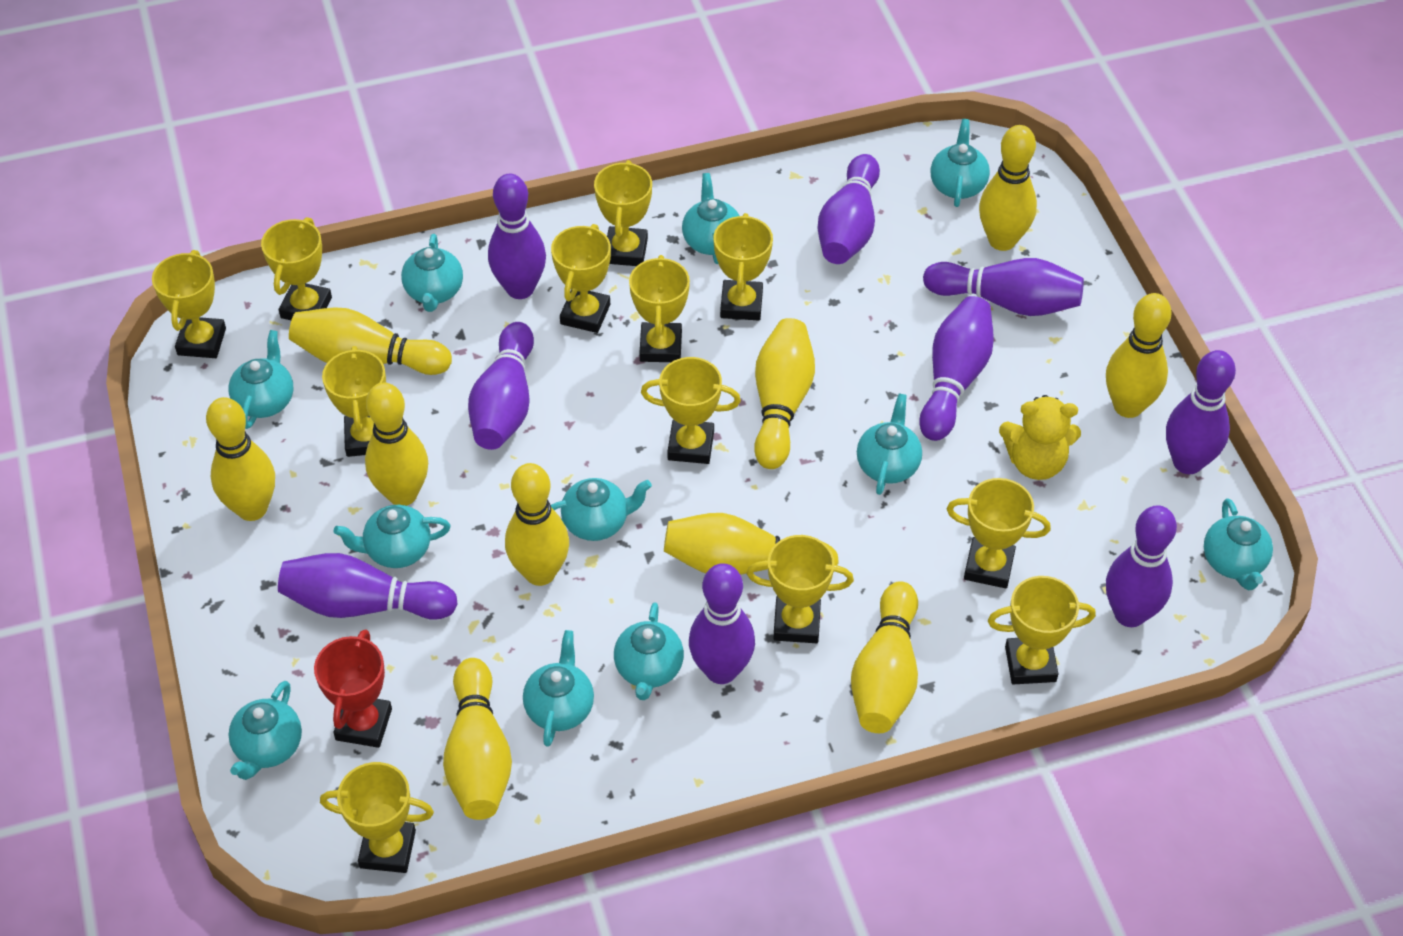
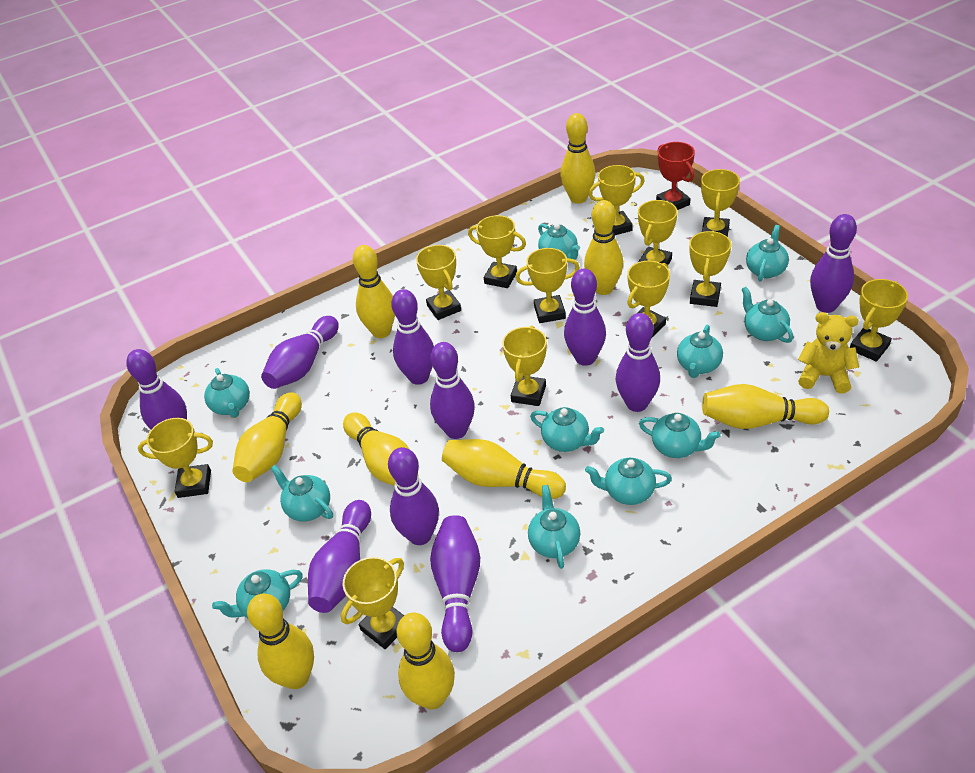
purple bowling pin: [278,553,458,620] [468,322,534,450] [488,174,546,299] [689,563,755,684] [817,154,880,264] [919,296,994,441] [923,258,1084,316] [1106,505,1177,627] [1166,350,1236,474] = 9 -> [126,349,187,429] [261,316,339,389] [308,500,371,613] [388,447,439,545] [391,289,434,385] [430,342,475,439] [430,515,480,652] [564,269,606,366] [616,313,660,412] [810,214,857,313] = 10
yellow bowling pin: [206,397,275,521] [289,307,452,375] [365,382,428,506] [443,658,512,820] [505,463,569,586] [664,513,839,575] [754,318,815,469] [851,581,918,733] [979,125,1037,251] [1106,293,1172,418] = 10 -> [232,392,302,482] [247,593,314,689] [343,412,410,486] [353,245,395,338] [396,613,455,710] [442,439,566,499] [560,113,596,204] [584,200,623,295] [702,384,829,429] = 9

